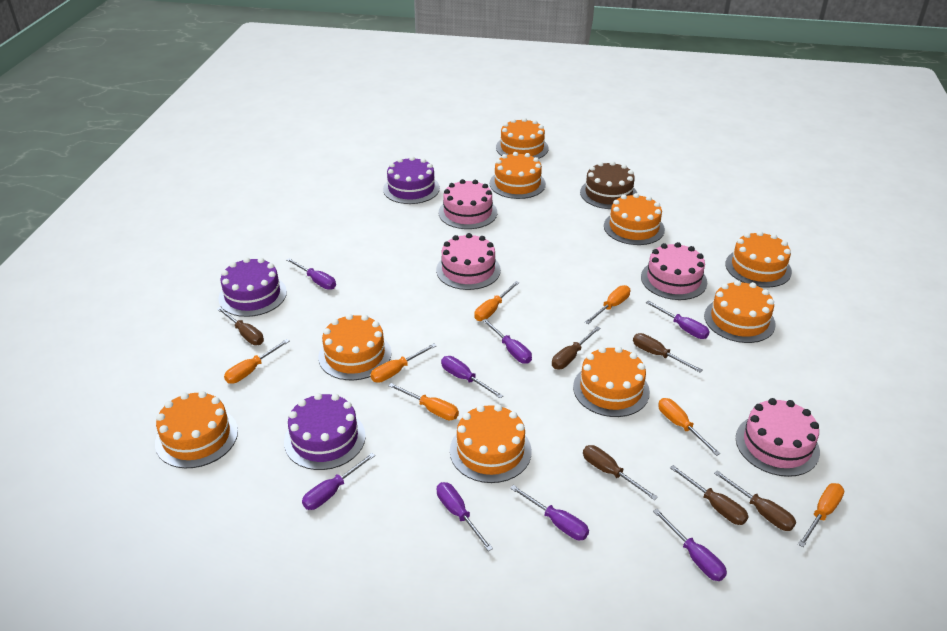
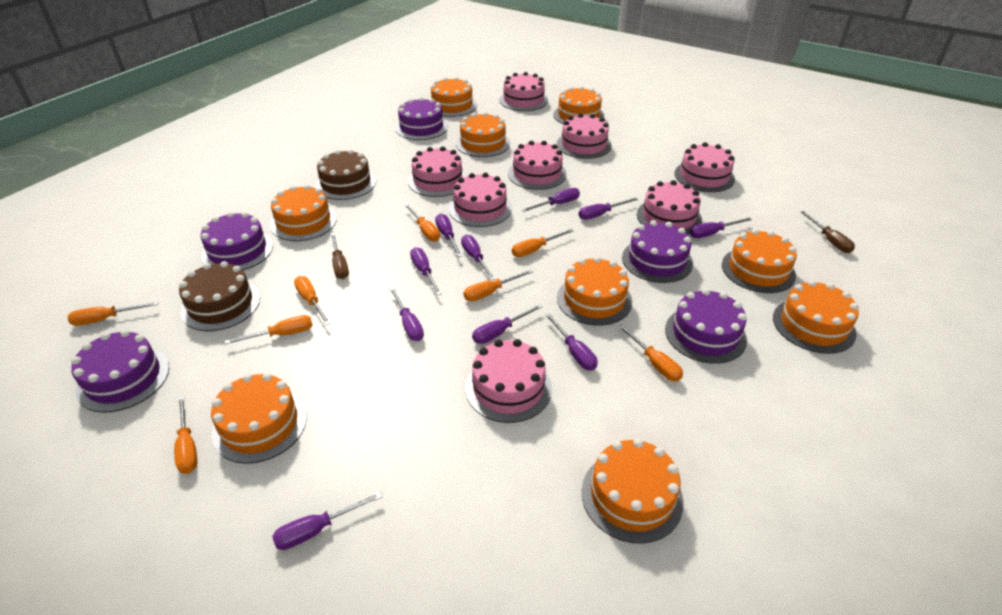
brown cake: [580,161,637,209] = 1 -> [179,261,260,331] [315,149,376,200] = 2
brown screwdriver: [217,307,264,345] [552,327,601,369] [583,445,658,500] [633,333,702,372] [670,465,749,525] [714,470,796,531] = 6 -> [331,233,349,279] [801,211,855,253] = 2
orange screwdriver: [224,339,289,384] [370,343,437,383] [388,383,459,420] [474,281,520,321] [585,285,630,324] [658,398,721,456] [798,483,844,547] = 7 -> [68,302,158,326] [174,396,197,474] [225,315,313,344] [294,276,330,325] [405,204,440,242] [463,269,533,301] [512,229,574,257] [618,324,683,381] = 8
pink cake: [436,233,501,290] [439,179,497,229] [641,242,707,300] [736,398,820,477] = 4 -> [408,147,467,197] [449,173,512,227] [466,339,552,423] [499,72,548,111] [508,141,567,190] [557,113,612,159] [637,180,702,234] [675,142,735,192] = 8
purple cake: [218,257,287,317] [284,393,366,470] [383,156,440,204] = 3 -> [71,330,169,413] [201,212,273,270] [395,97,448,140] [622,220,693,283] [665,289,747,364] = 5
purple screwdriver: [287,258,336,290] [302,453,375,510] [437,482,493,551] [441,356,503,399] [482,319,532,364] [510,485,589,540] [646,301,710,339] [653,509,727,581] = 8 -> [272,492,382,550] [390,287,424,341] [410,247,442,295] [435,214,462,257] [461,234,495,280] [472,304,543,344] [522,188,580,212] [545,313,598,370] [578,198,638,220] [690,217,752,238] = 10

